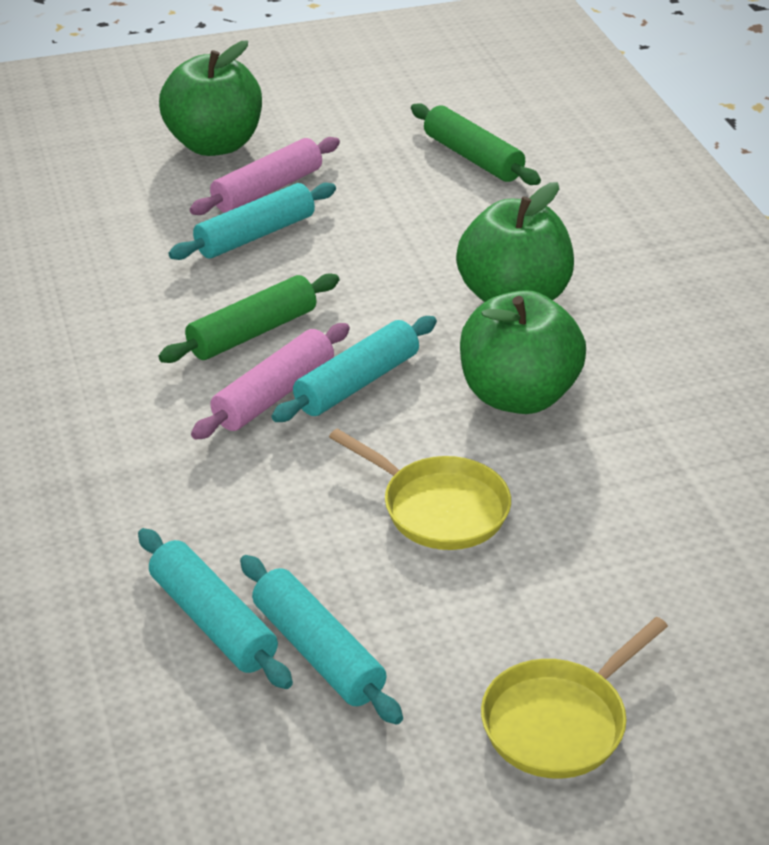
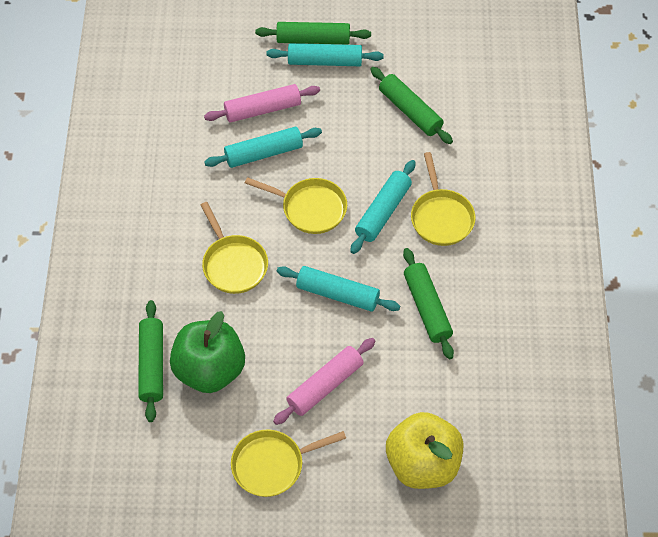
green apple: [159,40,262,156] [456,182,574,302] [460,290,586,414] = 3 -> [170,311,245,393] = 1
green rolling pin: [159,273,339,363] [411,103,541,185] = 2 -> [138,300,163,422] [255,22,371,44] [370,67,453,144] [403,248,454,359] = 4
yellow apple: none = 0 -> [386,412,464,489] = 1
yellow pan: [329,428,511,550] [481,617,668,779] = 2 -> [201,202,268,294] [231,429,346,497] [245,177,347,234] [411,152,476,246] = 4

